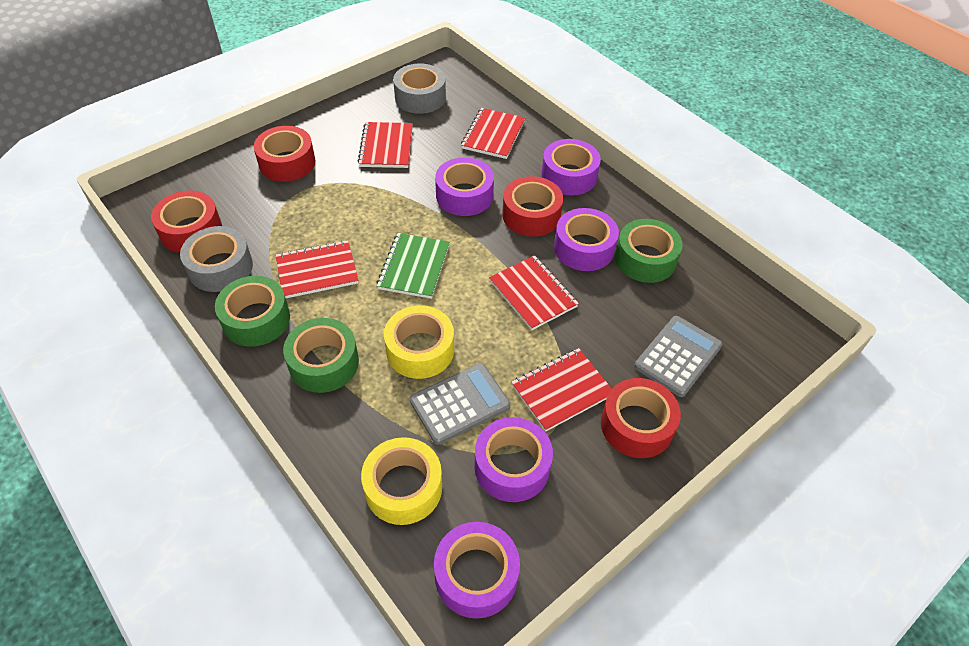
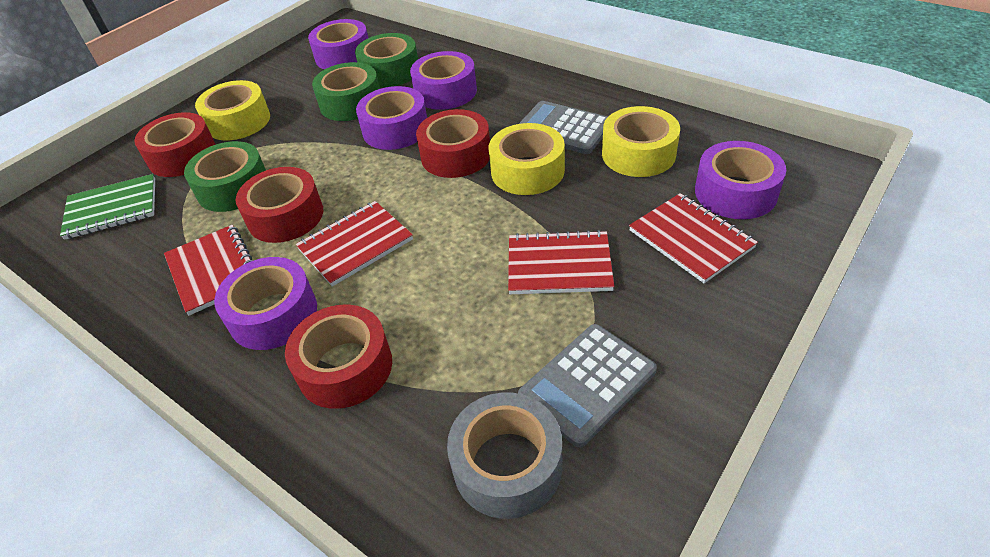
grey tape: [180,226,253,292] [393,64,446,114] = 2 -> [447,392,562,519] = 1
red notebook: [276,240,359,298] [358,122,413,168] [461,108,525,159] [489,255,579,330] [511,348,612,432] = 5 -> [164,225,253,316] [296,201,413,286] [508,230,614,294] [629,193,758,283] = 4
yellow tape: [361,437,442,525] [384,305,454,379] = 2 -> [195,80,270,140] [489,123,565,195] [602,106,680,177] = 3

